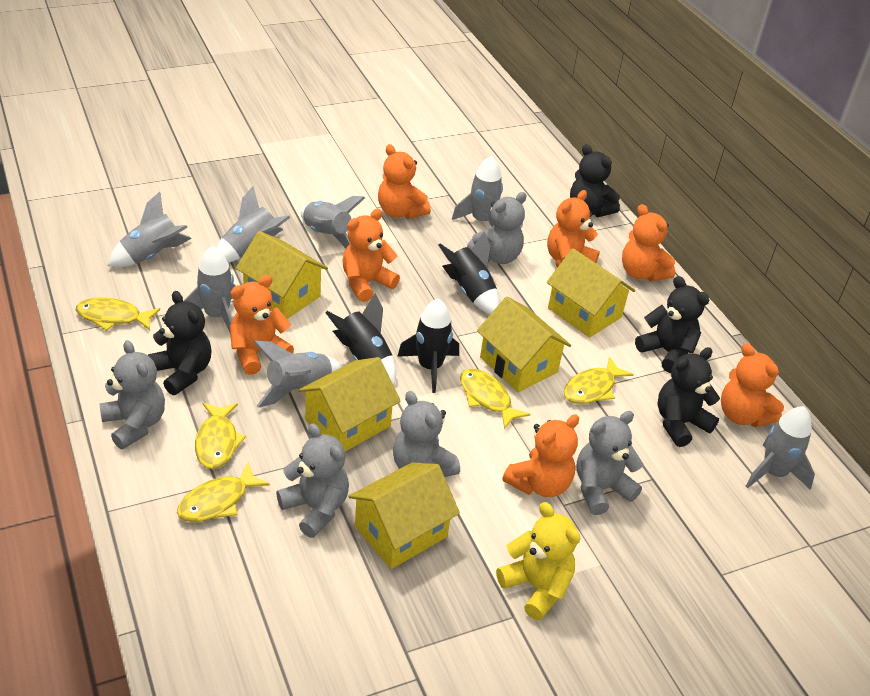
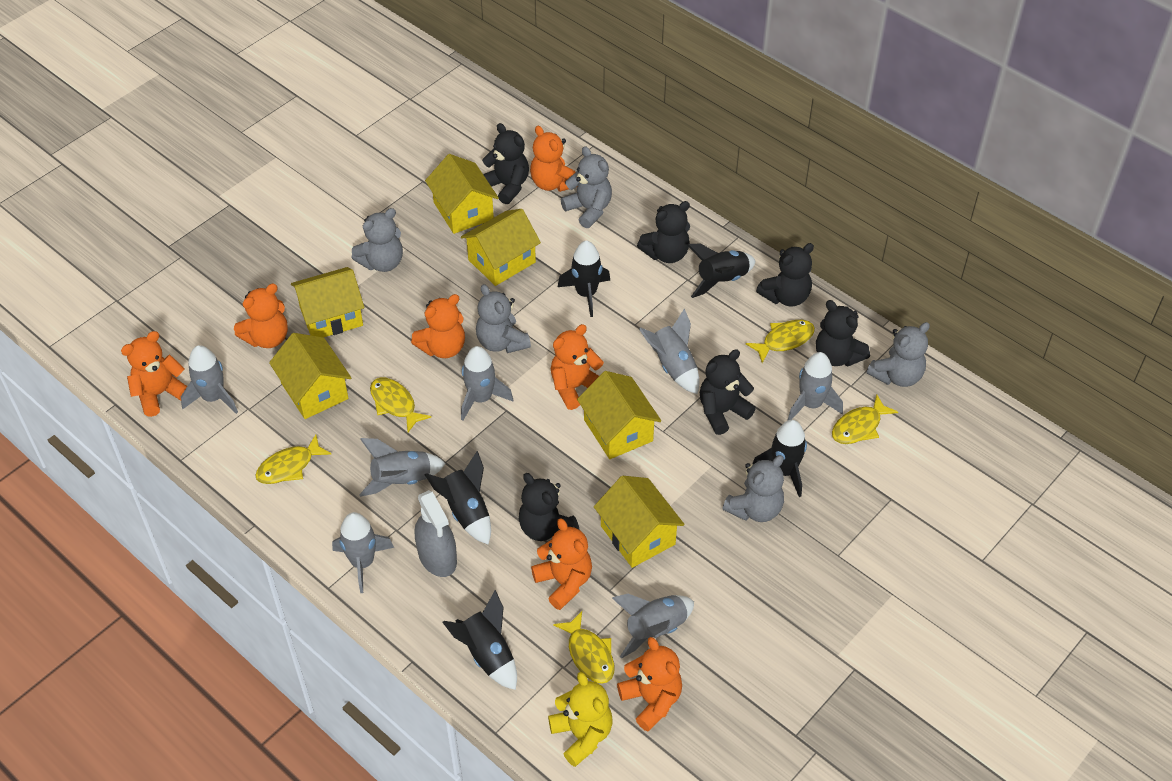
black rocket: [325,293,396,385] [397,299,459,393] [438,232,499,314] = 3 -> [425,451,491,545] [442,590,517,690] [558,240,610,317] [687,244,756,298] [752,420,807,497] = 5
black teddy bear: [148,291,212,395] [570,144,620,217] [635,276,709,373] [657,347,720,447] = 4 -> [482,123,529,204] [519,473,579,541] [637,201,690,263] [700,349,756,435] [756,243,814,307] [816,300,870,366] = 6
grey spray bottle: none = 0 -> [415,490,457,577] = 1
yellow house: [236,231,328,319] [298,357,401,452] [348,462,460,569] [477,297,571,392] [547,248,635,338] = 5 -> [269,333,351,419] [291,267,364,338] [425,154,499,234] [461,209,541,286] [577,371,661,459] [594,476,685,568] = 6

